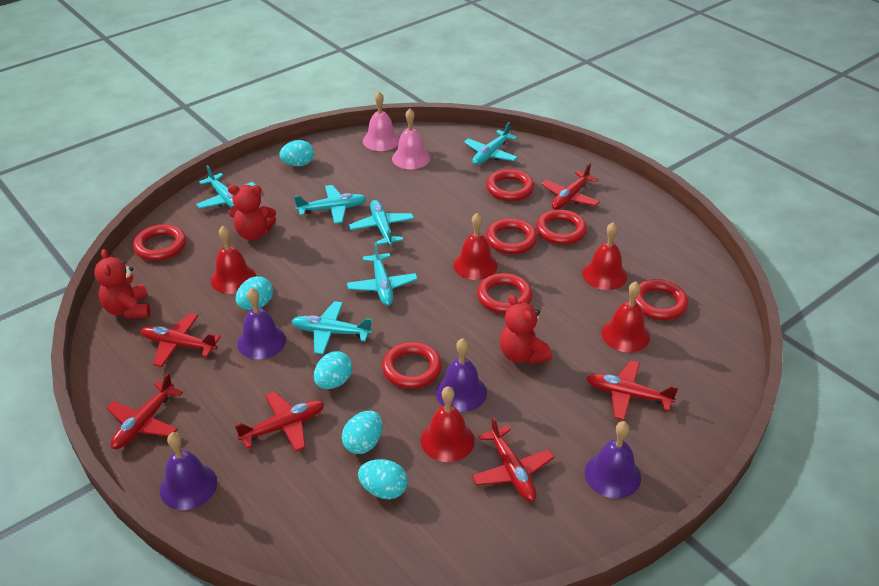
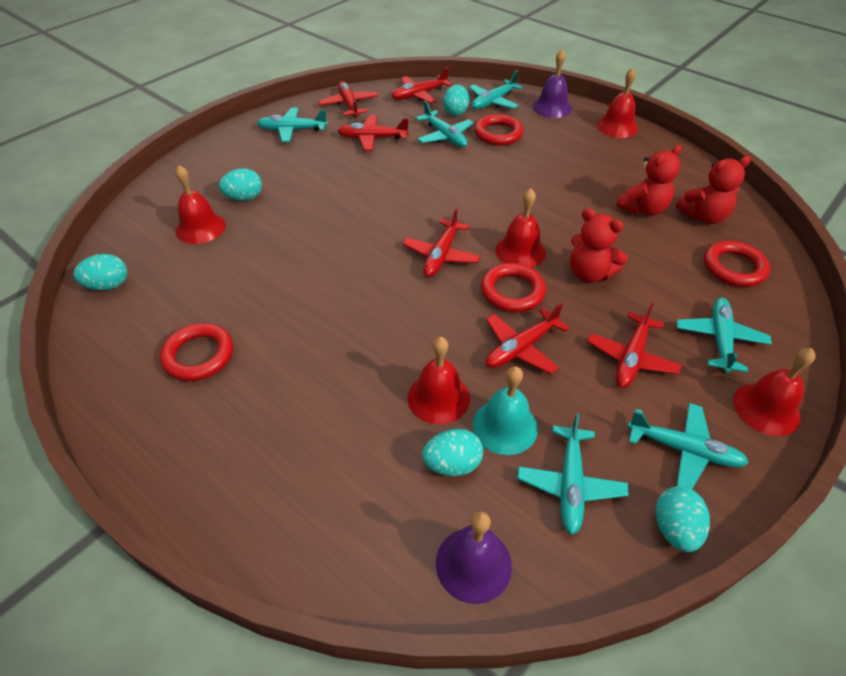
pink bell: [363,92,400,151] [392,109,430,169] = 2 -> none = 0
purple bell: [160,432,217,510] [237,288,286,359] [436,338,487,412] [585,421,641,499] = 4 -> [436,511,512,604] [533,50,572,118] = 2
red ring: [133,224,186,261] [382,342,442,389] [477,273,532,314] [486,169,534,201] [486,218,538,254] [536,209,587,245] [635,279,688,320] = 7 -> [160,323,233,381] [474,114,524,146] [481,263,546,312] [704,241,770,287] = 4
turquoise bell: none = 0 -> [473,366,538,455] = 1

